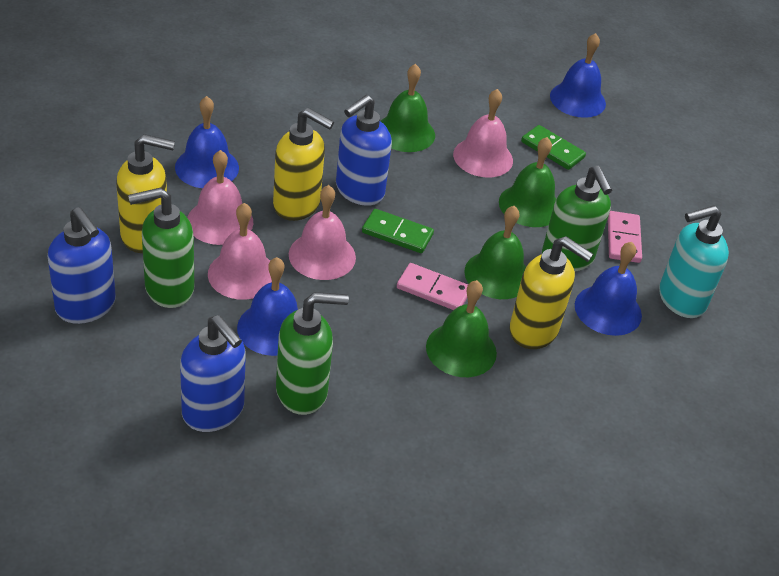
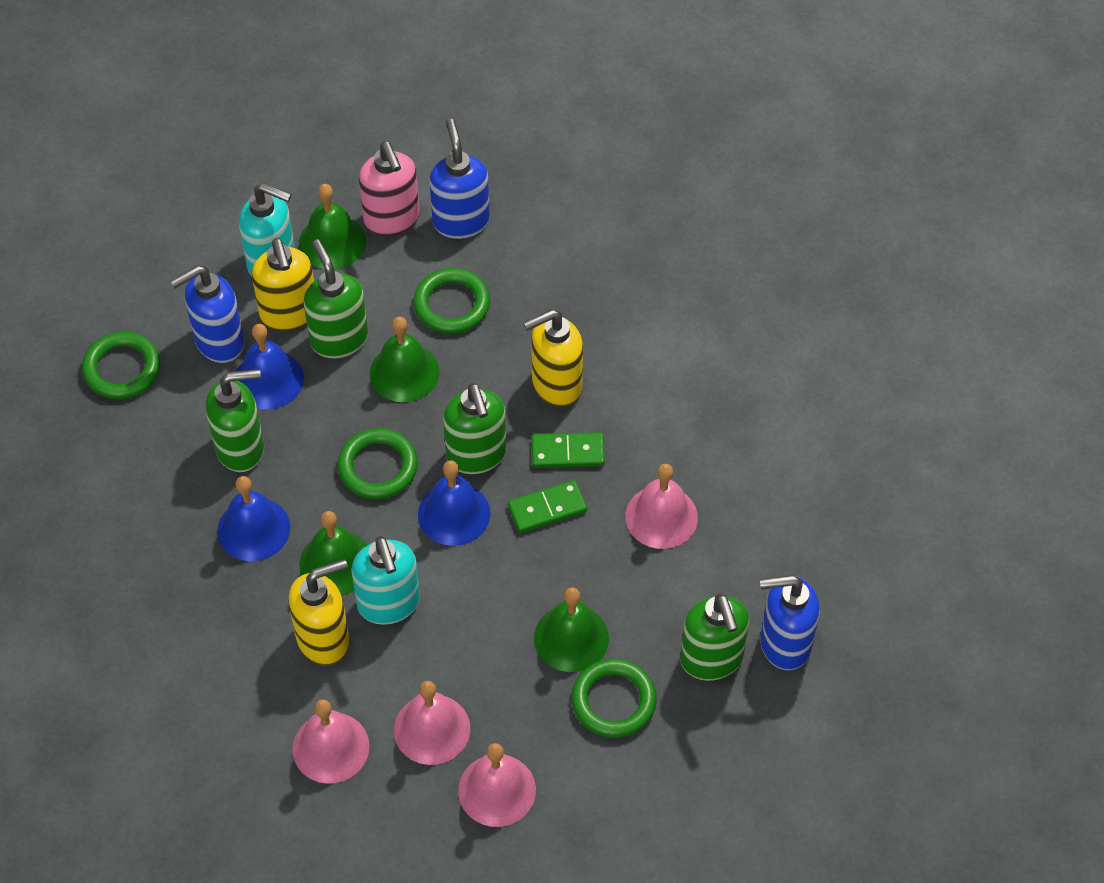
blue bell: [175,96,239,188] [237,257,298,356] [550,33,606,118] [575,242,642,336] = 4 -> [217,476,290,561] [237,324,304,409] [418,461,490,546] = 3
green ring: none = 0 -> [82,331,160,399] [338,428,418,499] [413,268,490,334] [571,659,657,738] = 4
green soap dispenser: [128,188,195,308] [276,292,349,415] [542,166,612,271] = 3 -> [206,369,264,472] [304,239,368,358] [443,383,507,474] [680,594,749,681] = 4
pink domino: [397,263,468,310] [608,211,642,263] = 2 -> none = 0
pink soap dispenser: none = 0 -> [359,142,420,237] = 1
turquoise soap dispenser: [659,205,729,318] = 1 -> [239,183,295,276] [351,536,420,625] = 2

